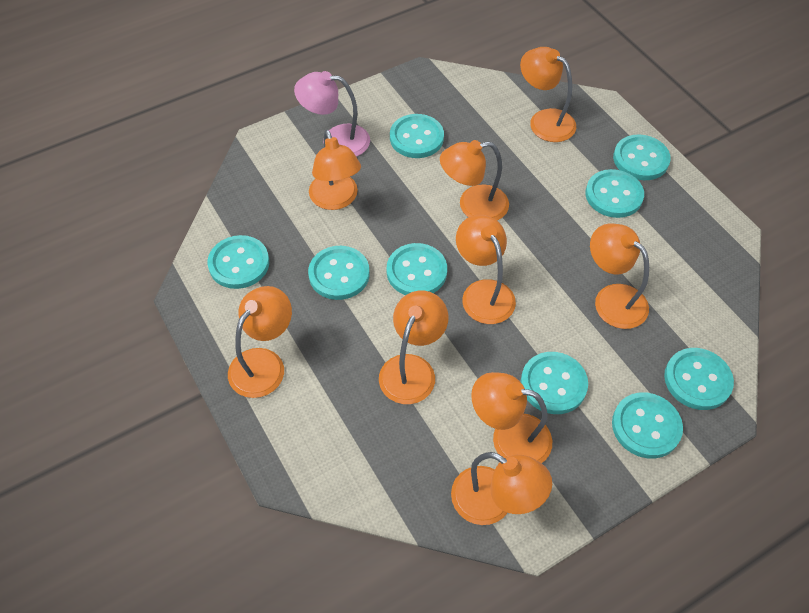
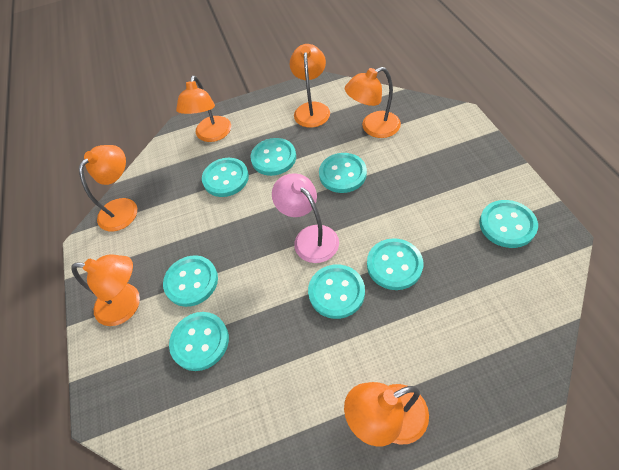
orange lamp: [228,286,292,398] [309,130,361,210] [379,291,449,404] [440,140,509,221] [451,452,552,525] [456,215,516,324] [471,372,552,463] [520,47,576,142] [590,224,649,329] = 9 -> [71,255,140,326] [79,145,137,231] [176,75,231,142] [290,44,330,128] [344,382,429,446] [345,67,401,138] = 6
turquoise button: [208,235,269,289] [308,246,370,300] [387,243,447,295] [390,114,444,158] [521,352,588,414] [586,169,644,218] [612,392,683,459] [613,135,671,180] [664,348,734,410] = 9 -> [163,255,218,307] [169,312,229,371] [202,158,249,197] [250,138,296,176] [308,264,365,319] [319,153,367,193] [367,238,423,290] [479,200,538,248] = 8

